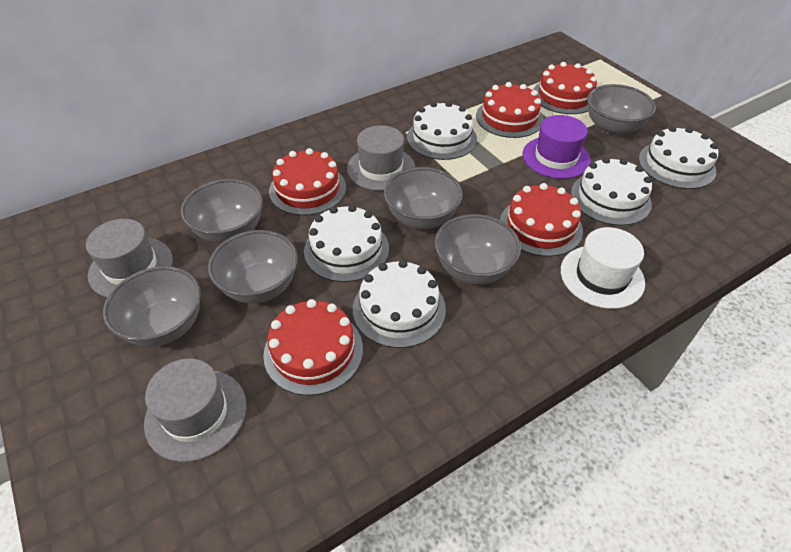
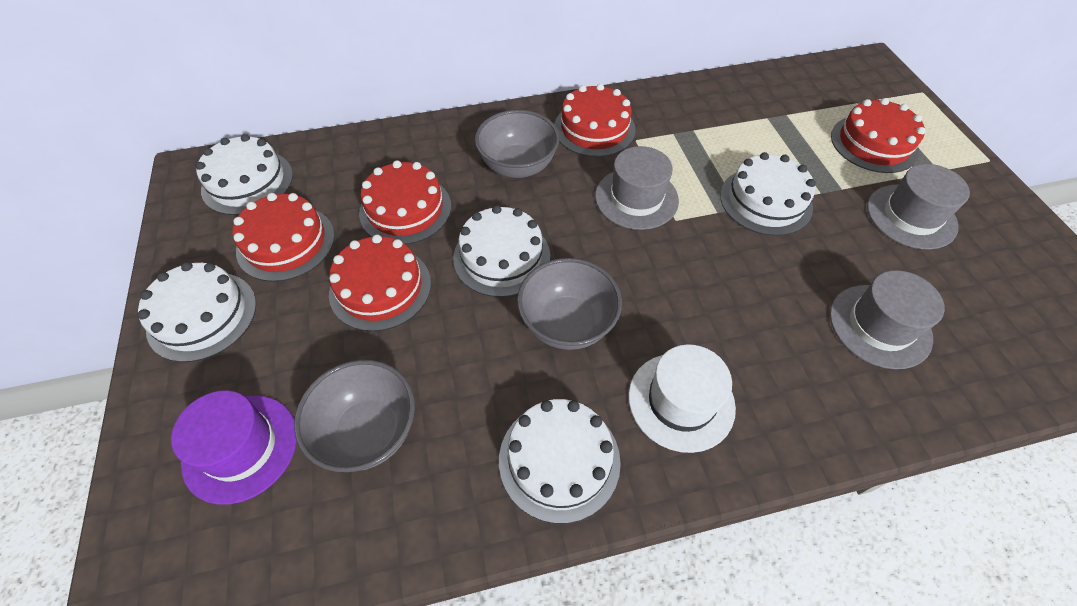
grey bowl: [103,266,201,347] [181,179,263,243] [208,230,298,303] [384,167,463,229] [435,214,521,284] [587,84,656,135] = 6 -> [294,360,415,472] [475,110,560,178] [517,258,622,350] = 3

